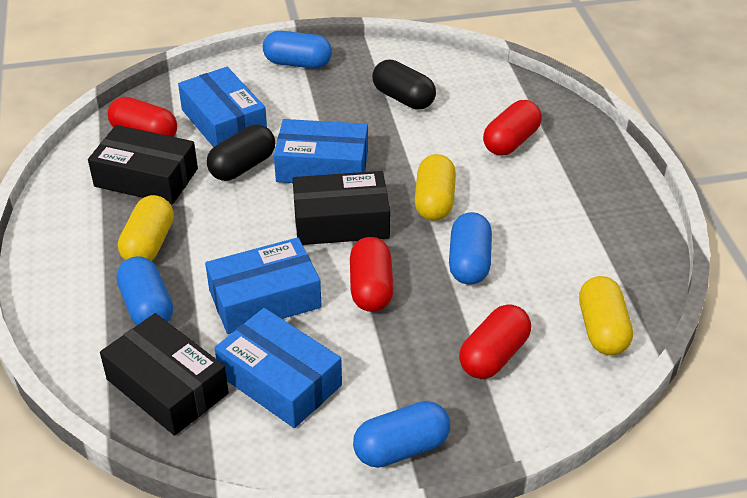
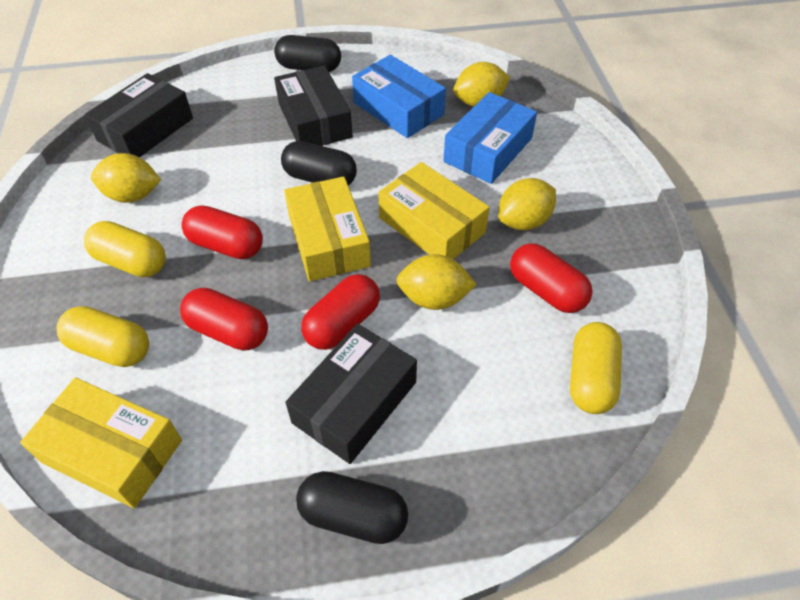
black capsule: [207,125,275,181] [372,60,436,110] = 2 -> [274,35,341,72] [281,141,357,185] [296,471,408,544] = 3
blue box: [178,67,267,147] [205,237,322,334] [215,308,342,428] [274,119,368,183] = 4 -> [352,55,446,138] [443,92,537,184] = 2
blue capsule: [116,256,173,325] [263,31,332,69] [353,401,450,468] [449,212,492,285] = 4 -> none = 0
yellow box: none = 0 -> [20,377,182,508] [284,176,371,281] [378,162,490,259] = 3
yellow lemon: none = 0 -> [91,153,161,203] [396,254,477,310] [453,62,510,107] [498,178,556,230] = 4

